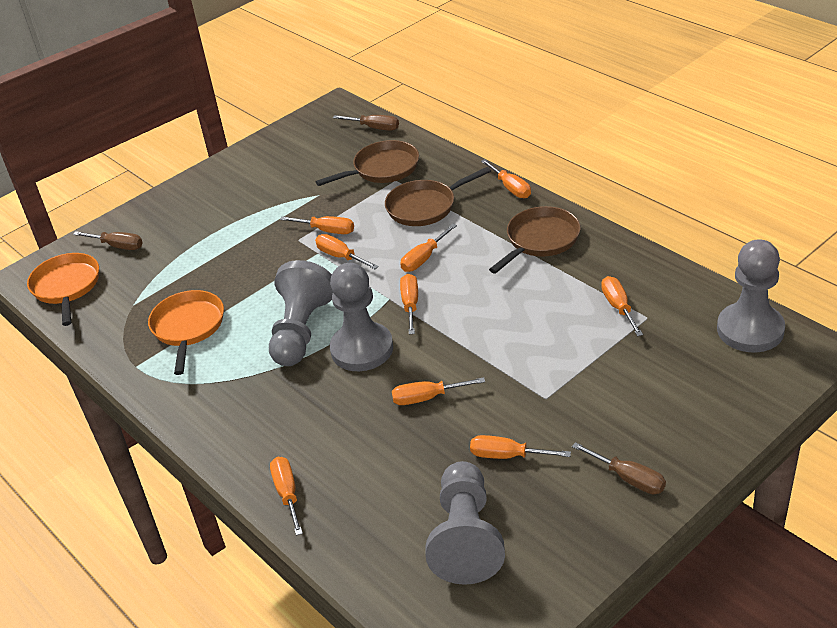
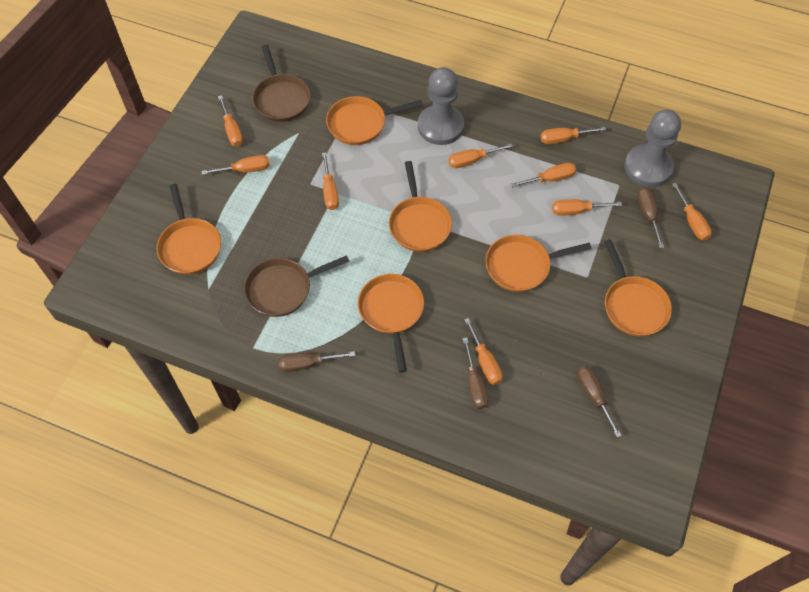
brown pan: [316,140,419,186] [385,167,491,226] [489,206,581,274] = 3 -> [244,255,349,317] [252,45,311,122] = 2
brown screwdriver: [73,231,143,250] [333,115,399,131] [572,442,666,494] = 3 -> [279,351,355,372] [462,337,489,409] [578,366,622,437] [638,187,664,248] = 4
grey pawn: [269,260,333,366] [330,263,393,371] [425,461,505,585] [717,239,785,353] = 4 -> [418,67,464,145] [624,110,681,187] = 2
orange pan: [27,253,99,326] [148,290,224,375] = 2 -> [157,184,221,275] [326,96,423,145] [358,274,424,373] [389,161,452,252] [486,235,592,292] [604,239,672,336] = 6

